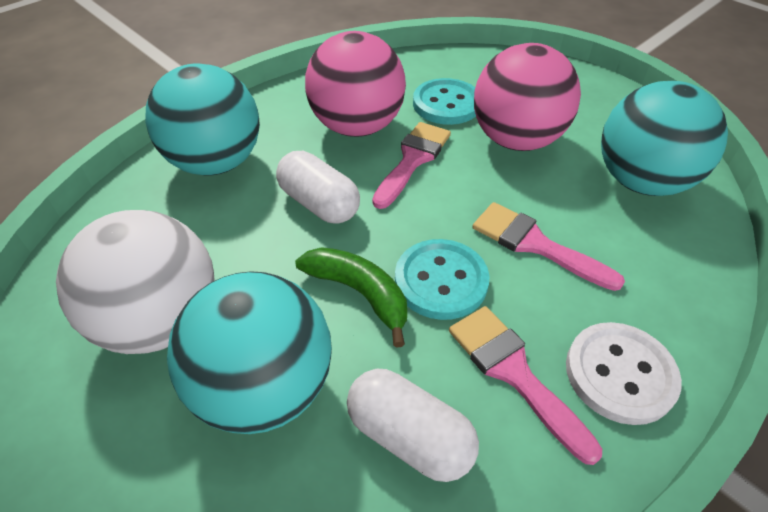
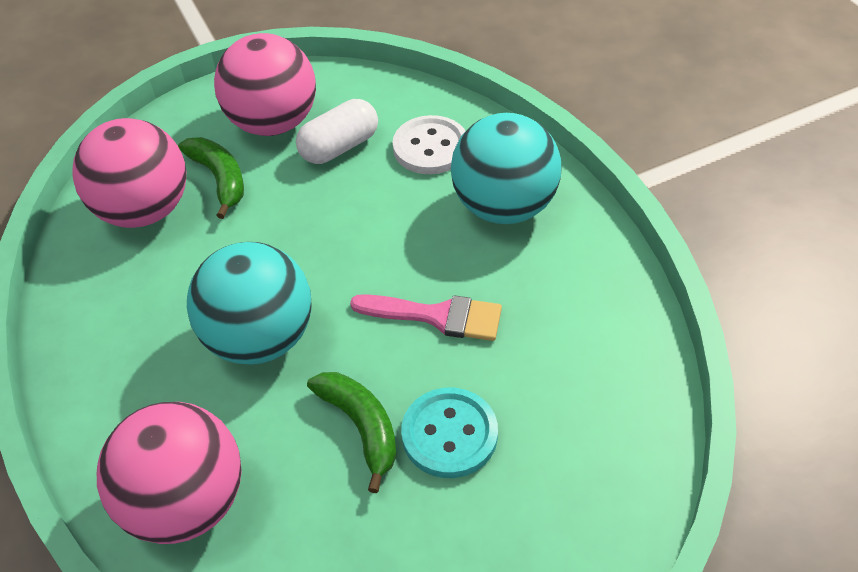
green banana: [295,247,407,348] = 1 -> [178,137,244,219] [307,372,397,493] = 2
pink ball: [305,31,406,137] [474,43,581,151] = 2 -> [72,118,186,228] [97,402,242,544] [214,33,316,136] = 3
pink brush: [372,122,451,209] [449,306,602,465] [472,202,625,291] = 3 -> [350,294,502,341] = 1
turquoise ball: [145,64,260,176] [167,271,332,434] [601,81,728,196] = 3 -> [187,242,312,365] [451,113,562,224] = 2
turquoise button: [395,239,490,320] [413,78,476,125] = 2 -> [401,388,498,478] = 1
white ball: [56,210,215,354] = 1 -> none = 0
white capsule: [276,151,360,224] [347,369,479,482] = 2 -> [296,99,378,164] = 1

